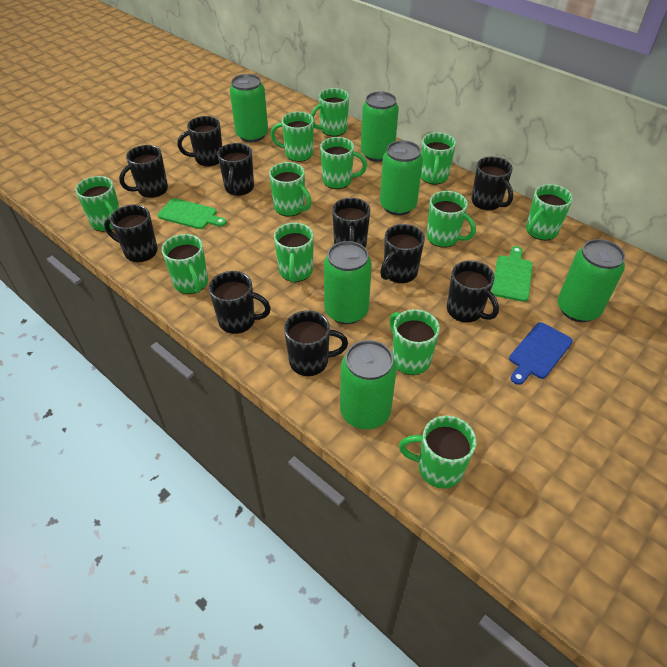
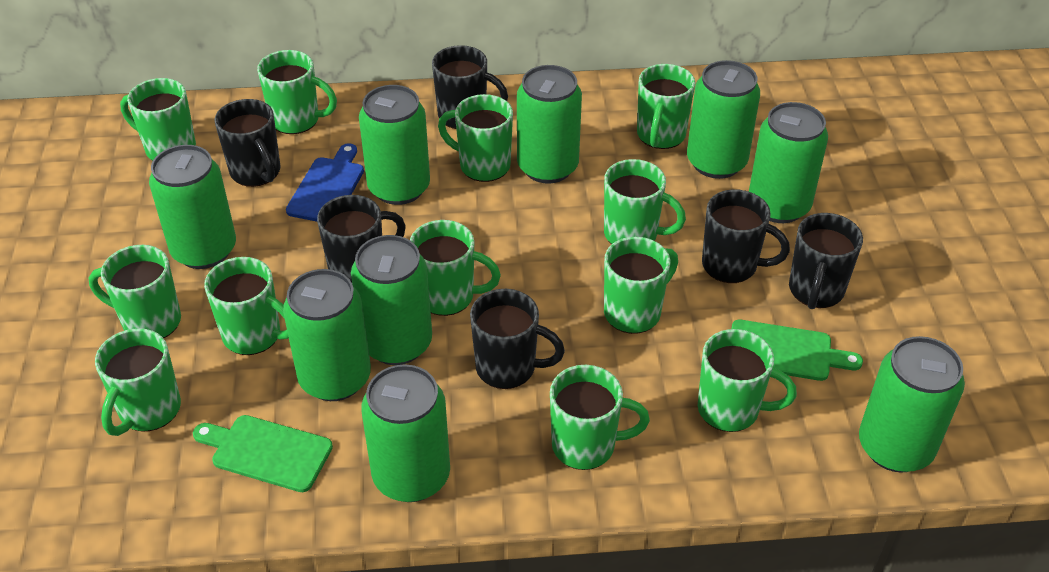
black mug: [104,205,158,262] [119,145,168,198] [177,116,222,167] [209,271,271,334] [217,143,254,196] [284,310,348,376] [332,198,370,248] [380,224,425,283] [447,260,499,323] [471,156,513,210] = 10 -> [214,99,281,187] [317,195,406,282] [432,45,508,129] [470,289,565,389] [702,189,790,283] [789,213,863,309] = 6
green can: [230,74,268,142] [324,241,372,324] [340,340,397,429] [361,91,399,162] [380,140,423,216] [557,239,625,322] = 6 -> [149,145,236,269] [283,269,371,401] [351,235,432,365] [359,85,430,205] [362,365,450,502] [517,65,582,184] [687,60,760,179] [749,102,828,223] [859,336,965,472] = 9

